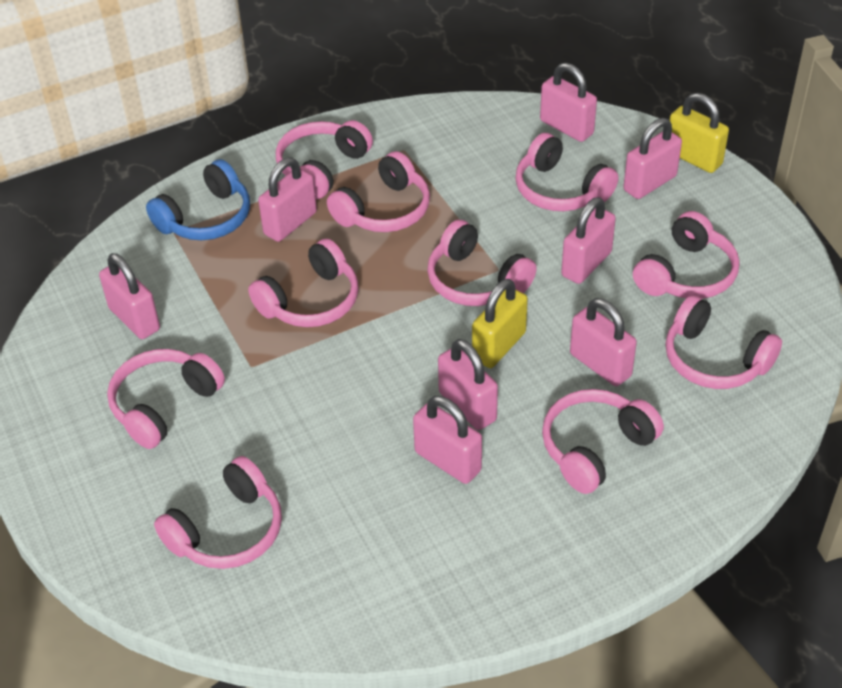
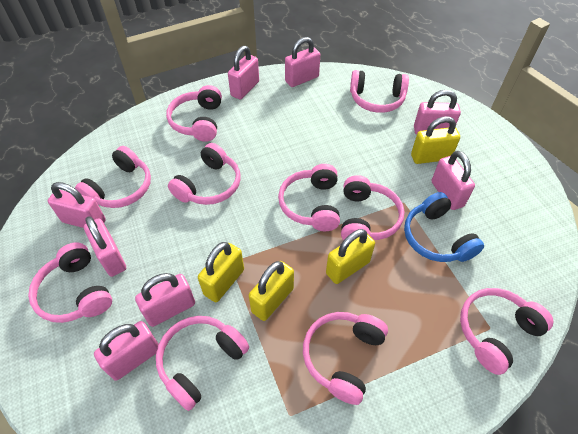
yellow padlock: [472,279,528,368] [669,93,729,173] = 2 -> [198,242,244,302] [249,261,294,321] [326,229,375,284] [411,116,460,164] = 4

